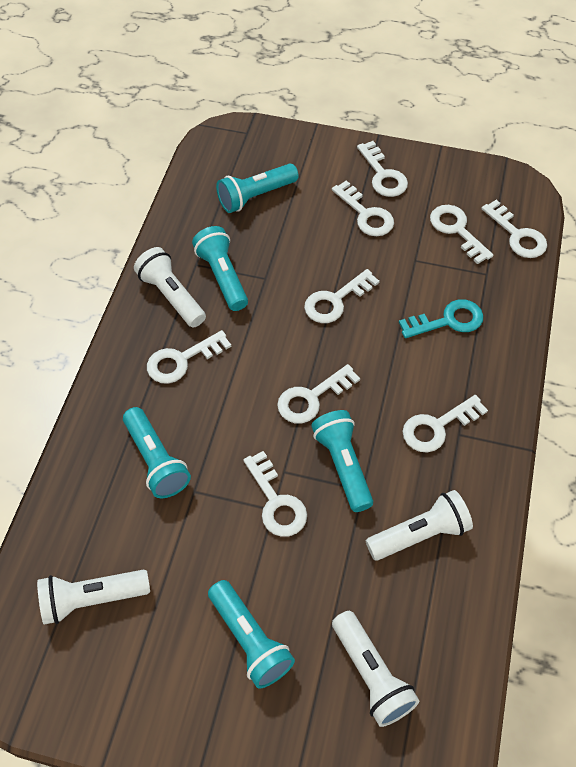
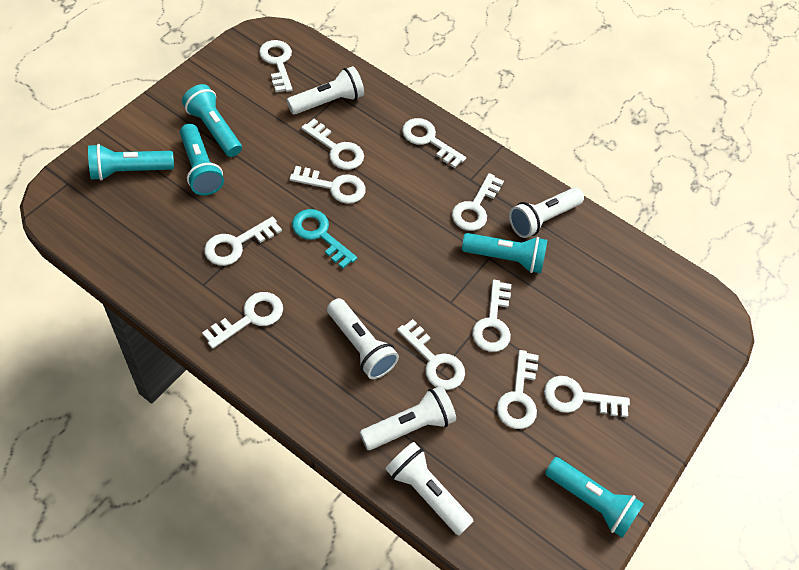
white flashlight: [37,569,150,625] [134,247,206,328] [332,611,419,727] [366,490,473,560] = 4 -> [287,66,364,115] [327,298,399,379] [360,386,456,450] [385,442,474,536] [509,187,584,238] = 5
white key: [147,330,231,384] [243,451,307,537] [277,364,360,423] [304,269,380,323] [332,180,394,236] [357,141,408,197] [402,395,488,453] [430,205,493,264] [481,200,547,258] = 9 -> [202,292,283,349] [204,217,282,266] [259,40,293,92] [290,166,366,204] [301,119,364,170] [397,319,465,390] [402,118,466,168] [452,173,504,231] [472,280,511,352] [497,350,539,429] [544,376,630,417] = 11

